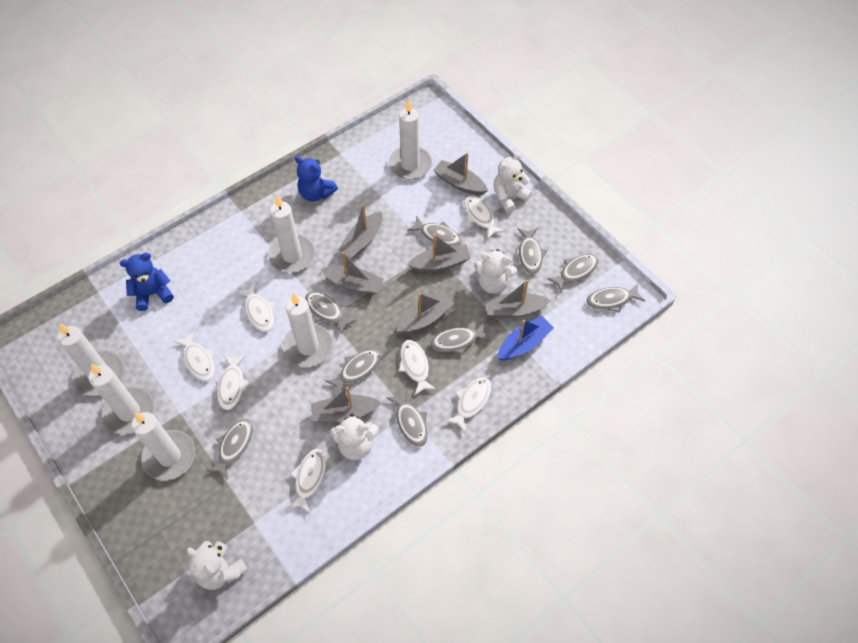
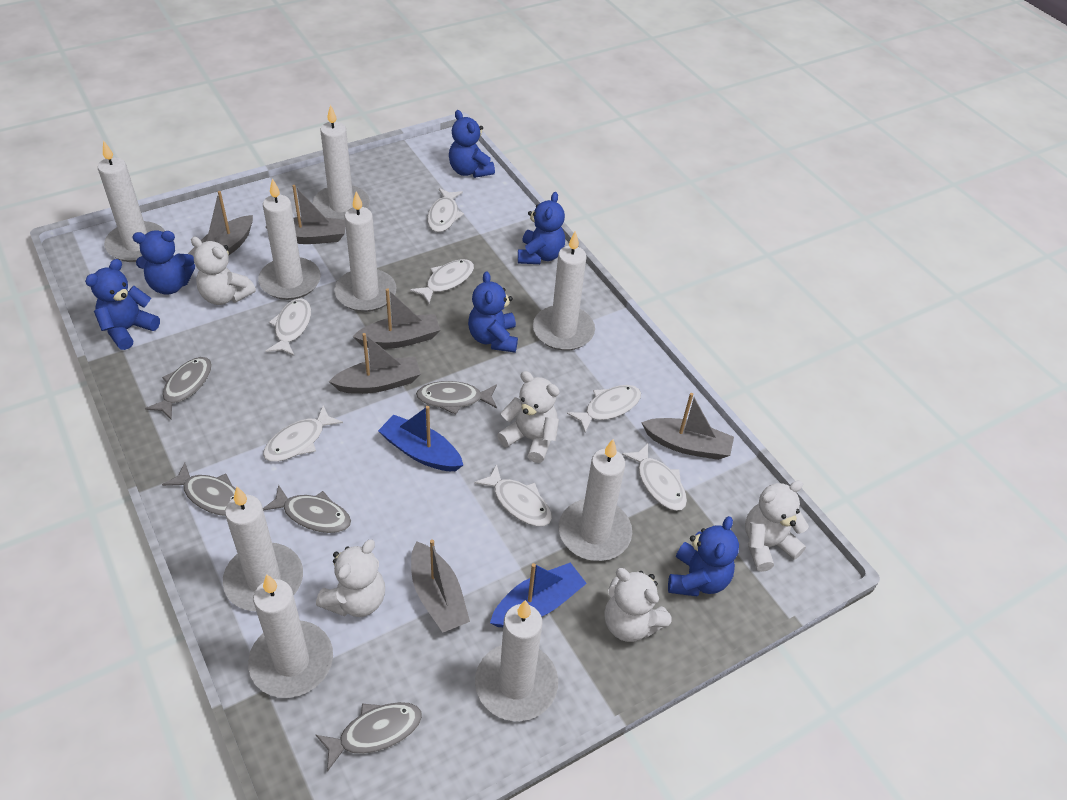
blue boat: [497,316,554,360] = 1 -> [378,406,463,471] [490,562,587,627] = 2
blue teddy bear: [120,253,174,311] [295,156,338,201] = 2 -> [85,259,160,350] [132,230,195,295] [449,110,495,178] [468,271,518,353] [518,192,565,264] [668,516,739,597] = 6
grey boat: [311,387,381,422] [321,252,384,295] [338,204,383,258] [397,291,455,334] [407,234,471,272] [433,153,488,195] [485,280,551,317] = 7 -> [188,191,253,257] [265,185,345,244] [329,333,421,394] [352,288,440,349] [411,539,470,633] [641,393,734,460] = 6
grey fish: [206,419,253,480] [305,292,356,334] [326,349,381,394] [386,389,428,447] [407,217,462,246] [430,323,491,354] [518,228,547,274] [547,254,598,293] [586,283,645,313] = 9 -> [145,357,212,419] [162,462,236,516] [263,485,351,533] [316,702,422,772] [416,381,497,415] = 5
white candle: [57,323,124,396] [88,364,154,435] [132,412,195,481] [268,196,315,273] [283,293,332,367] [389,99,432,180] = 6 -> [98,140,165,262] [223,487,303,611] [248,574,333,698] [258,178,321,300] [313,104,370,220] [334,191,397,312] [475,600,558,721] [533,231,595,351] [559,439,632,561] = 9
white teddy bear: [187,541,248,590] [330,414,379,460] [474,249,517,294] [494,152,532,213] = 4 -> [191,237,256,305] [316,540,385,617] [497,371,560,463] [604,568,671,642] [745,480,809,572] = 5

